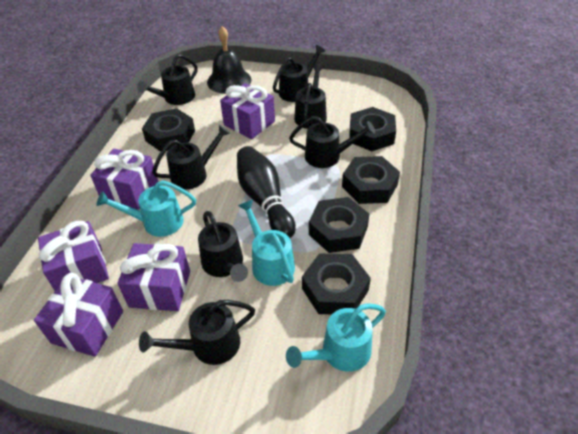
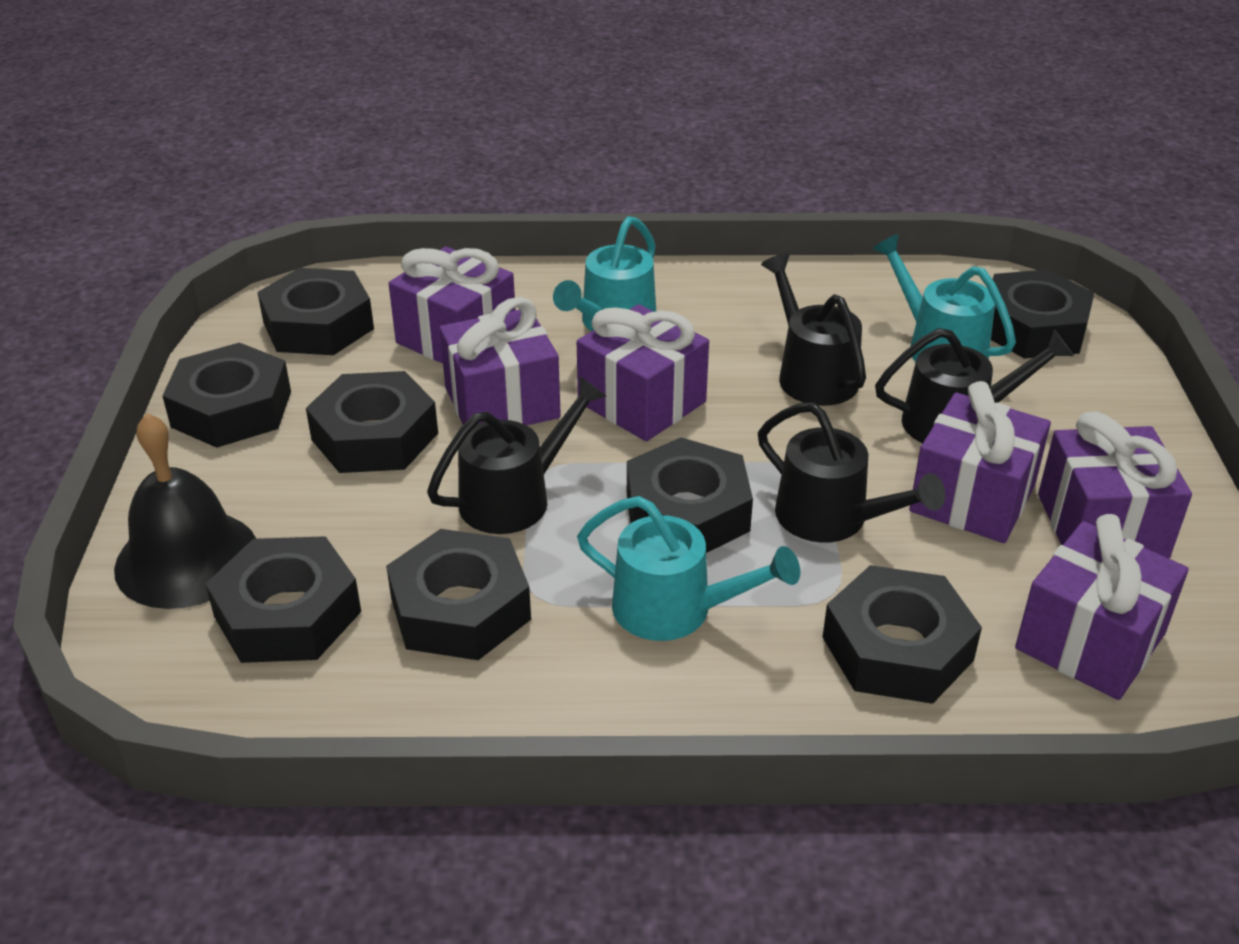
black bowling pin: [237,146,296,238] = 1 -> none = 0
black nut: [142,108,195,152] [302,254,371,314] [309,197,369,253] [342,156,400,204] [349,107,396,151] = 5 -> [162,342,291,448] [205,536,361,663] [257,268,374,355] [306,371,438,473] [386,529,531,660] [627,437,753,553] [822,565,982,704] [991,269,1094,359] = 8
black watering can: [137,54,198,105] [139,300,255,365] [152,125,231,189] [198,211,248,282] [273,45,325,102] [289,116,375,168] [294,64,327,129] = 7 -> [427,376,606,534] [758,402,945,543] [761,253,866,406] [875,328,1074,443] = 4
purple gift: [34,273,123,357] [38,221,109,291] [90,149,158,210] [117,243,190,311] [220,83,275,139] = 5 -> [389,246,515,364] [439,297,561,425] [577,304,709,441] [909,381,1051,543] [1015,514,1189,700] [1038,411,1192,558] = 6

